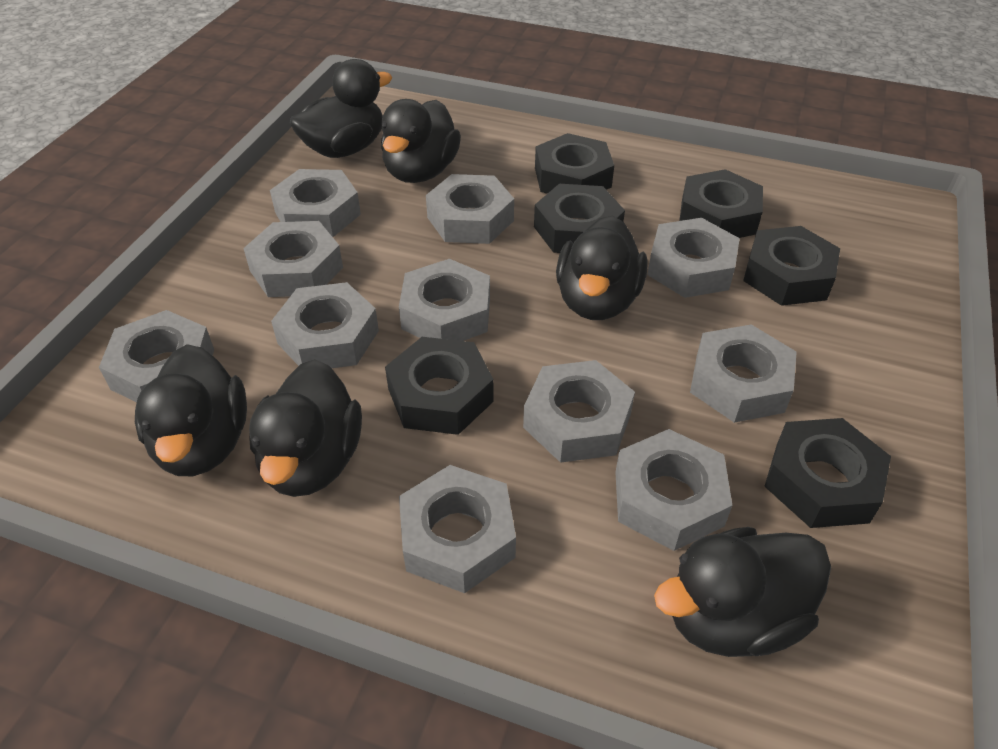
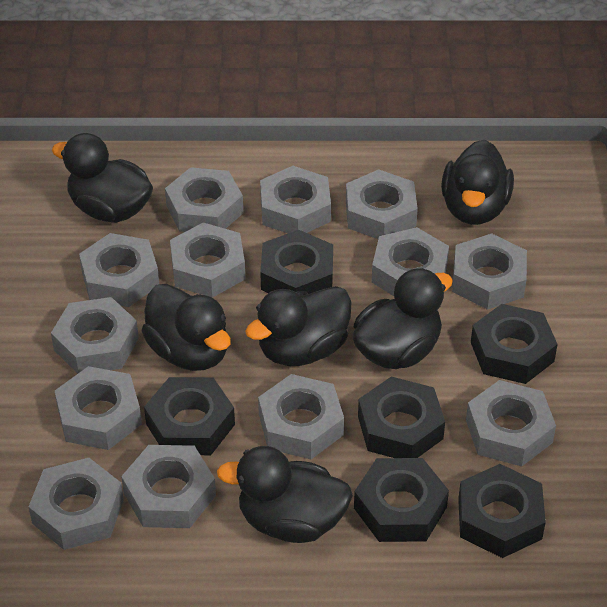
grey nut: [99,310,214,402] [243,221,343,297] [270,169,361,237] [271,282,379,368] [399,259,490,341] [399,465,516,593] [426,174,514,244] [523,360,635,463] [615,429,733,551] [647,218,740,298] [690,324,797,423] = 11 -> [28,458,124,550] [51,297,139,374] [55,366,142,450] [79,233,159,307] [121,445,216,528] [165,167,243,232] [170,223,245,298] [258,374,344,459] [260,166,331,233] [346,169,418,239] [372,227,449,296] [452,233,527,310] [466,380,556,466] = 13

